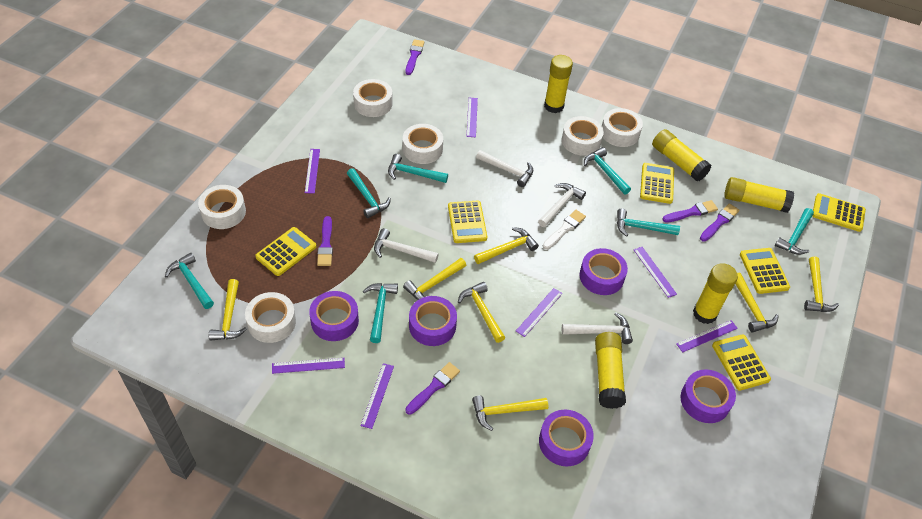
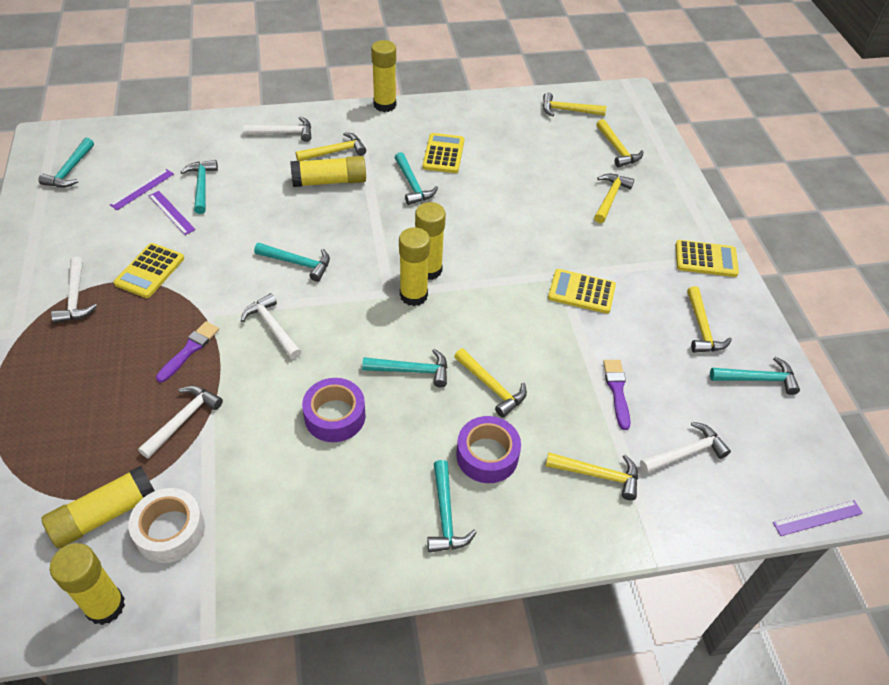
purple brush: [317,216,333,266] [405,39,424,75] [405,362,460,415] [662,200,718,223] [700,203,740,242] = 5 -> [156,321,219,383] [603,360,630,430] = 2
purple ruler: [272,358,345,374] [305,149,320,194] [361,363,394,429] [466,98,478,137] [516,288,563,337] [634,247,677,298] [676,320,738,353] = 7 -> [110,169,174,210] [149,191,196,235] [773,500,863,536] = 3
purple tape: [309,291,359,341] [409,296,457,346] [539,410,594,466] [579,248,628,295] [680,369,736,423] = 5 -> [302,378,366,442] [456,416,521,483] = 2
white brush: [543,210,586,250] = 1 -> none = 0
white hammer: [374,228,439,263] [476,150,533,187] [538,183,586,227] [562,312,633,344] = 4 -> [51,257,97,323] [138,386,223,459] [241,293,301,359] [244,117,311,142] [640,422,731,474] = 5
white tape: [198,185,246,229] [245,292,296,343] [353,79,393,117] [403,124,443,164] [562,116,604,156] [602,108,643,147] = 6 -> [128,488,205,563] = 1
yellow calculator: [255,227,317,276] [448,201,487,243] [640,163,674,204] [712,335,771,391] [740,248,790,294] [813,193,866,232] = 6 -> [114,243,184,298] [423,133,464,173] [548,269,616,314] [676,240,739,277] = 4
yellow glue stick: [544,55,573,113] [595,332,626,409] [652,129,712,181] [693,263,738,324] [724,177,794,213] = 5 -> [42,466,155,549] [50,543,125,625] [290,156,366,187] [371,40,396,112] [399,227,430,306] [415,202,446,280] = 6

